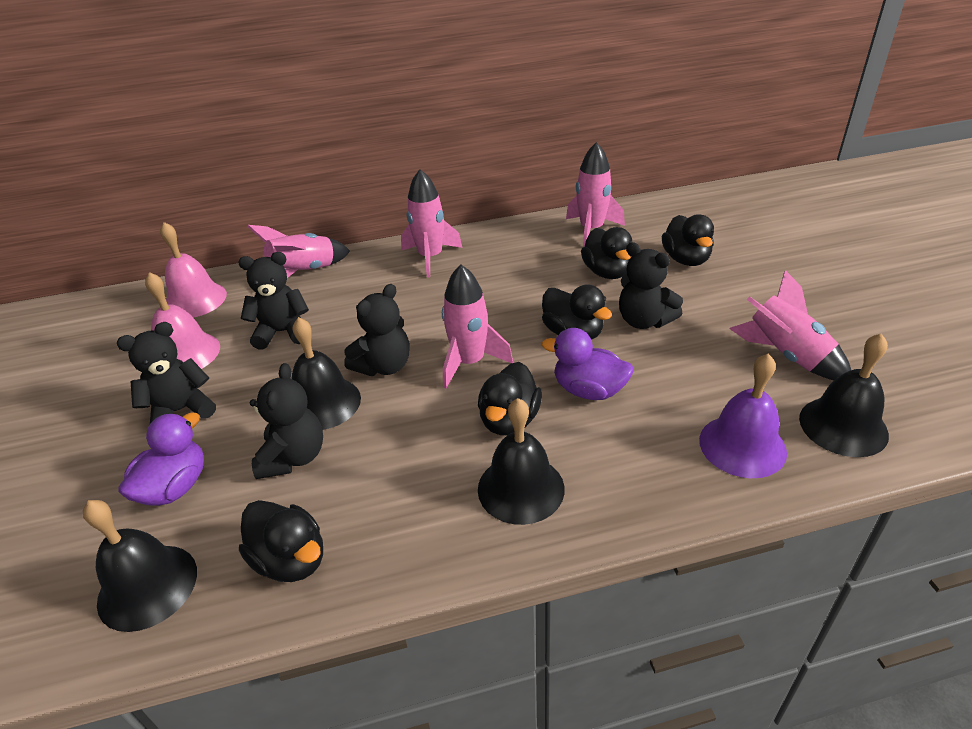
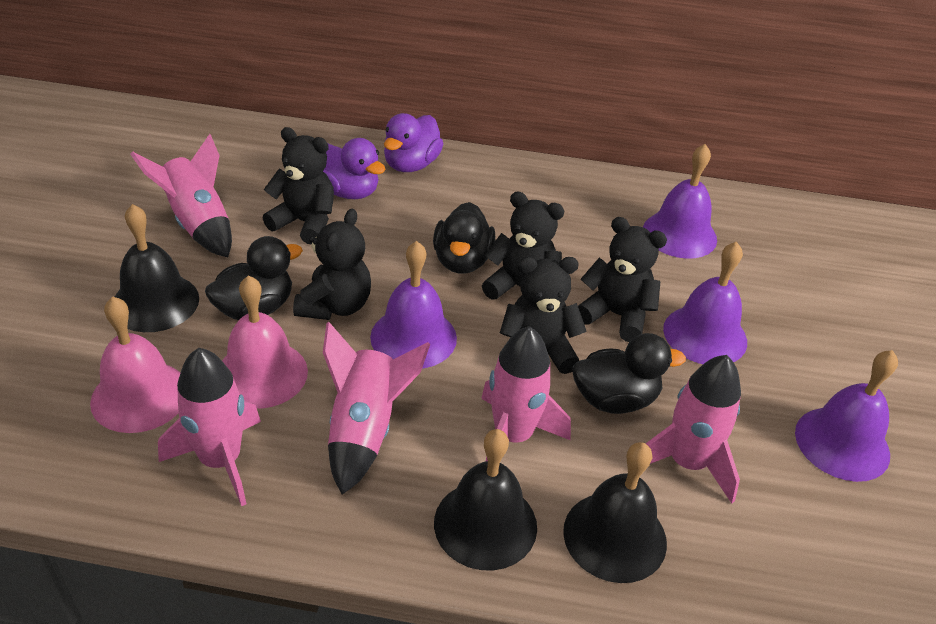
black bell: [83,500,197,632] [292,317,361,430] [478,398,565,525] [799,333,889,457] = 4 -> [115,204,199,332] [434,429,537,571] [563,442,667,583] = 3
black duck: [239,500,323,582] [478,362,542,435] [542,285,612,340] [581,227,632,279] [662,214,714,266] = 5 -> [205,236,303,320] [433,202,495,274] [572,333,686,414] = 3
purple bell: [699,354,787,478] = 1 -> [370,241,457,369] [643,144,717,259] [663,242,747,364] [795,350,898,482] = 4

